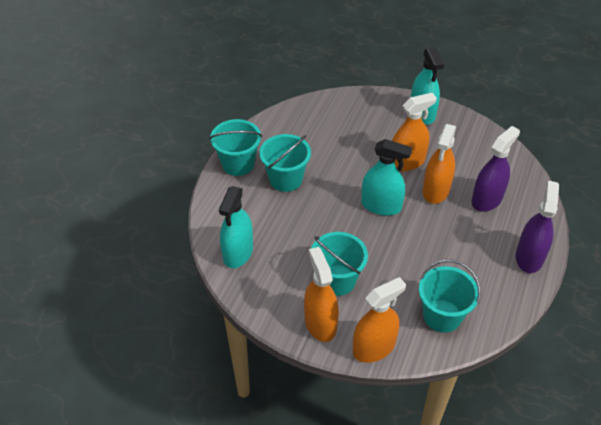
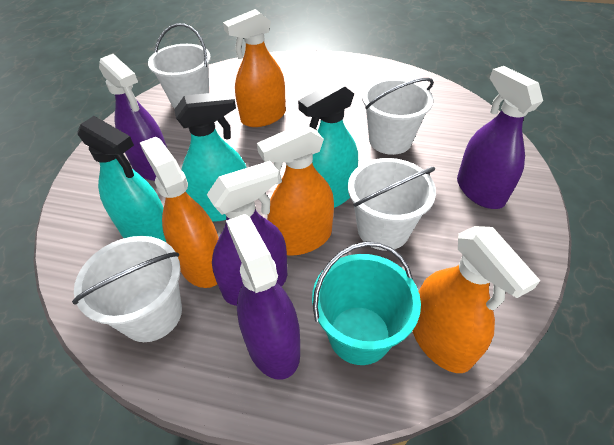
purple spray bottle: [471,126,520,212] [516,181,559,273] = 2 -> [99,54,167,181] [207,161,287,306] [226,214,300,380] [457,66,543,209] = 4
turquoise bucket: [209,119,262,176] [260,134,311,192] [311,232,368,296] [419,260,481,333] = 4 -> [312,242,421,365] = 1
white bucket: none = 0 -> [72,236,182,342] [148,23,211,108] [348,158,436,251] [362,78,434,155] = 4

